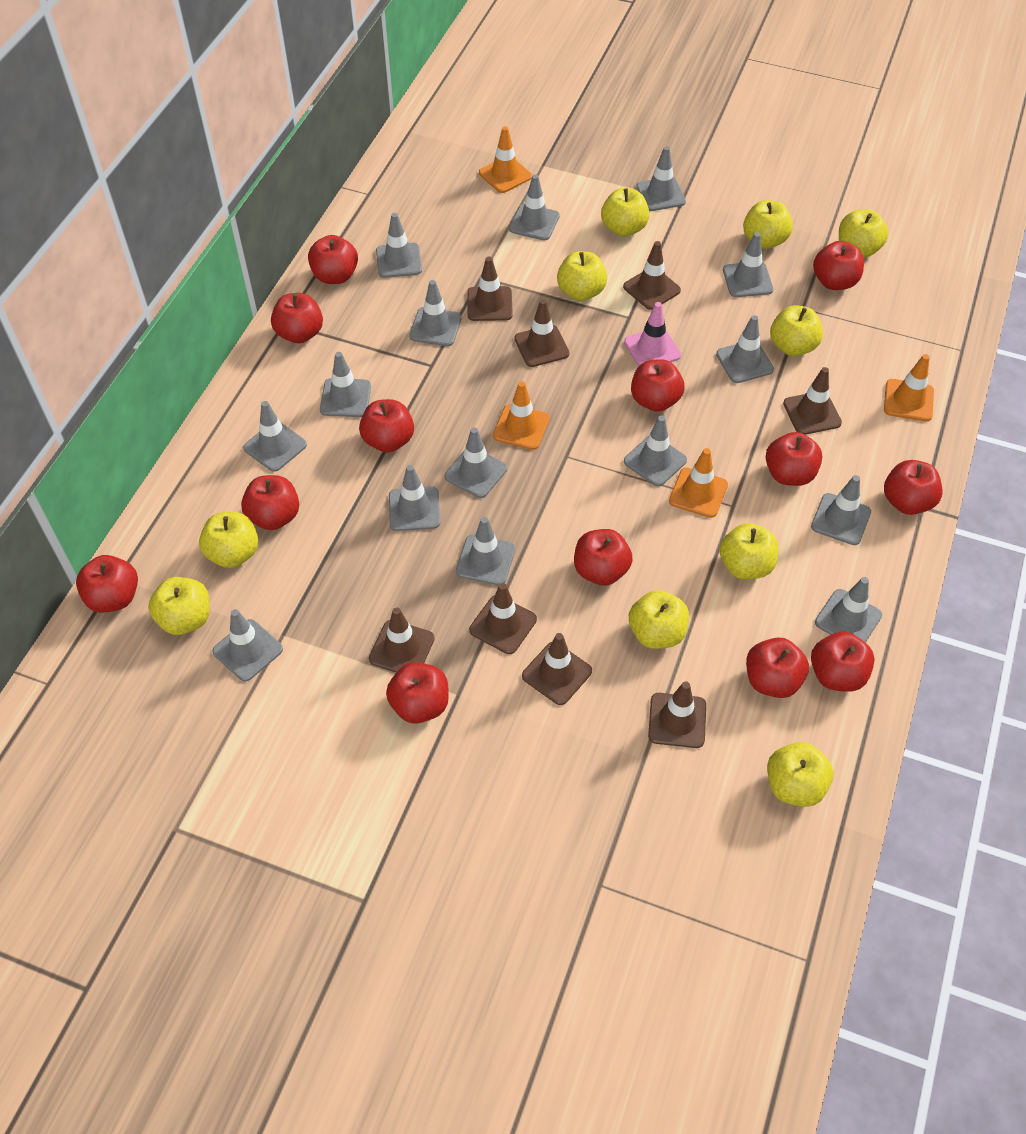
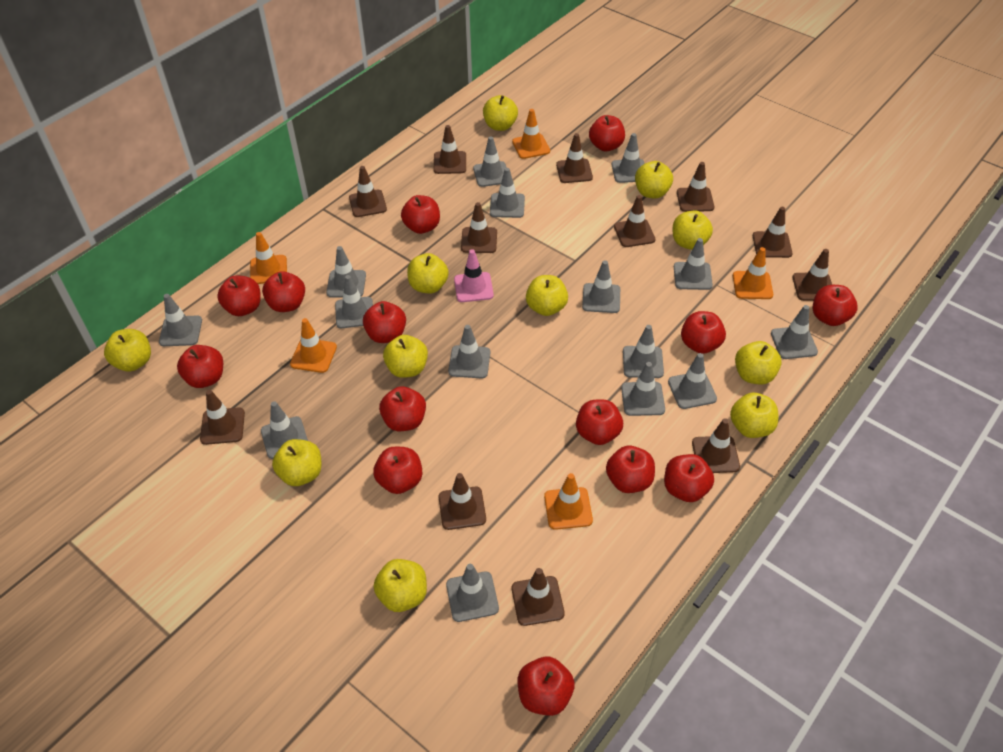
brown traffic cone: [369,607,435,673] [467,257,513,321] [469,583,537,654] [514,299,570,367] [522,633,592,705] [623,241,681,310] [648,681,706,748] [783,367,842,435] = 8 -> [200,390,245,445] [349,166,387,217] [434,125,466,174] [439,473,486,530] [461,202,497,253] [512,568,565,626] [556,133,593,183] [614,195,655,247] [677,162,714,212] [692,419,740,473] [753,207,792,258] [792,249,832,301] = 12
orange traffic cone: [479,126,532,193] [493,381,550,450] [669,448,728,518] [884,354,934,421] = 4 -> [250,232,287,284] [290,318,337,373] [512,109,550,159] [544,473,593,530] [733,247,773,299] = 5
red apple: [76,555,138,613] [241,475,299,530] [271,293,323,343] [308,235,358,284] [359,399,414,452] [386,662,449,724] [574,529,633,586] [631,359,685,412] [746,637,809,698] [766,432,822,486] [811,632,875,692] [813,241,864,290] [884,460,943,515] = 13 -> [177,345,223,388] [217,275,261,316] [262,271,305,312] [363,301,406,343] [373,447,422,494] [379,386,426,431] [401,195,440,234] [518,657,575,716] [576,399,623,445] [589,115,625,152] [606,446,655,493] [664,454,714,502] [681,311,726,354] [813,285,858,326] = 14
yellow apple: [148,577,210,635] [199,512,259,568] [557,251,607,301] [601,188,649,237] [629,590,689,649] [719,523,778,580] [743,200,793,249] [767,742,834,807] [770,305,823,356] [839,209,889,258] = 10 -> [104,329,151,372] [272,439,322,486] [374,559,427,612] [383,335,428,378] [407,253,449,294] [483,95,518,131] [526,275,568,316] [635,161,673,199] [673,210,713,250] [730,393,778,438] [735,341,782,385] = 11

